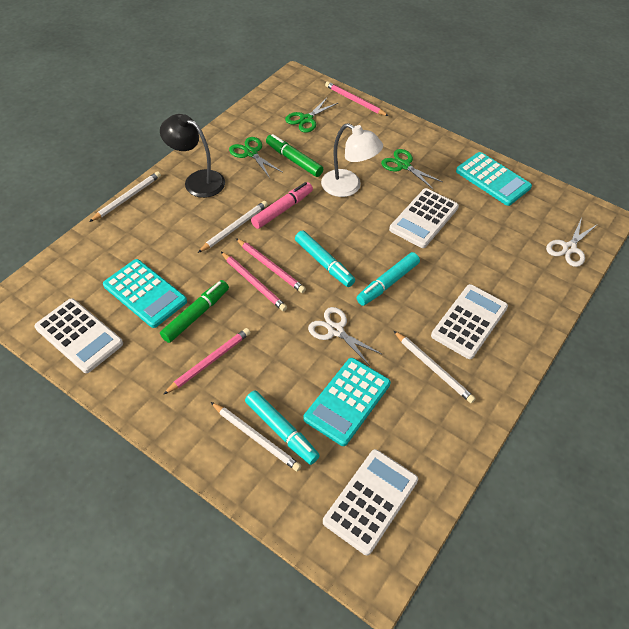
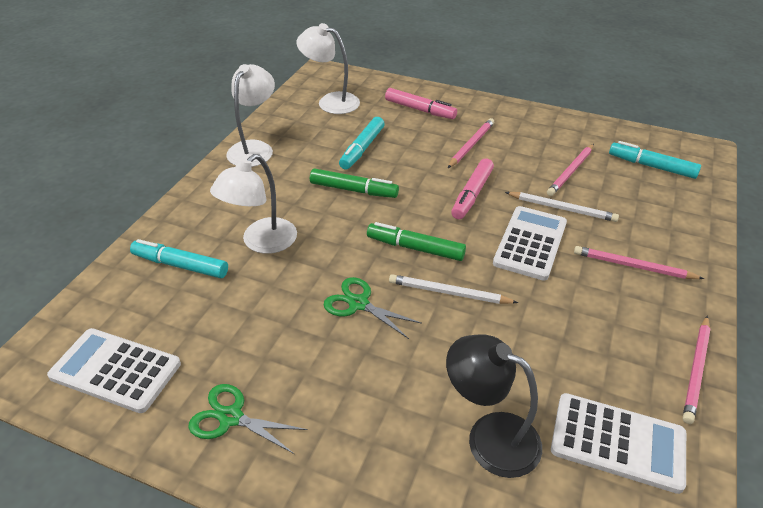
green scissors: [229,137,282,178] [285,98,338,133] [381,149,443,189] = 3 -> [188,384,308,454] [324,277,422,339] = 2
pink marker: [251,182,313,229] = 1 -> [385,88,457,119] [451,158,494,219] = 2
turquoise calculator: [103,259,187,328] [303,358,391,446] [456,152,532,206] = 3 -> none = 0
white calculator: [34,298,123,373] [323,449,418,555] [389,188,459,248] [431,284,508,359] = 4 -> [47,328,181,413] [493,206,567,281] [551,393,686,494] = 3
white lamp: [321,123,383,197] = 1 -> [210,154,297,254] [226,64,275,167] [296,23,360,114] = 3
white pencil: [89,171,161,222] [198,201,268,253] [211,402,301,471] [394,331,476,403] = 4 -> [389,274,518,304] [505,192,619,222] = 2
white scissors: [308,307,383,366] [546,217,598,267] = 2 -> none = 0

